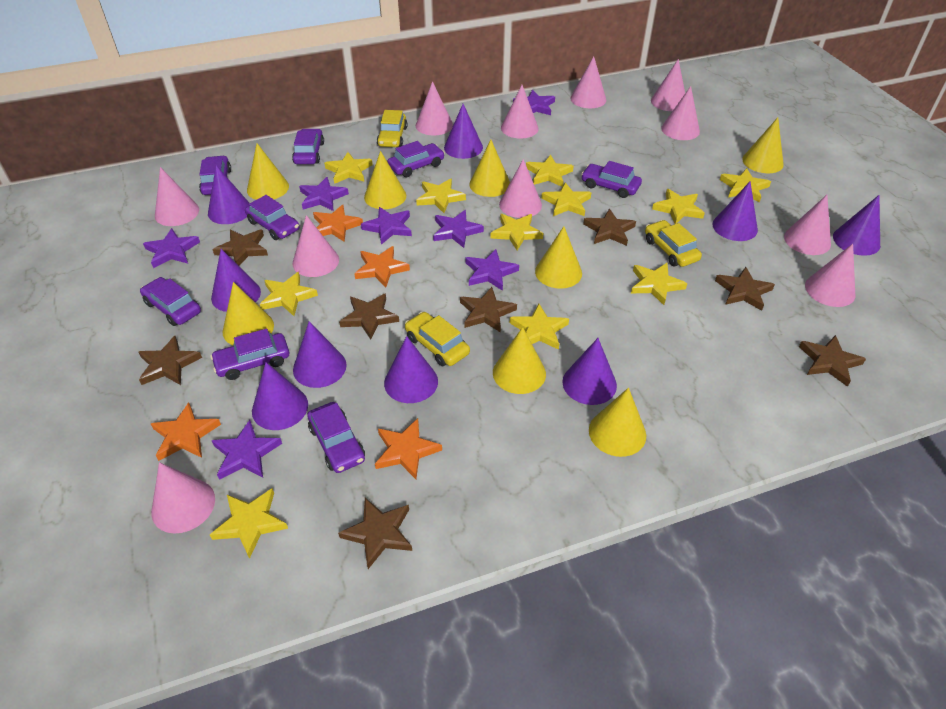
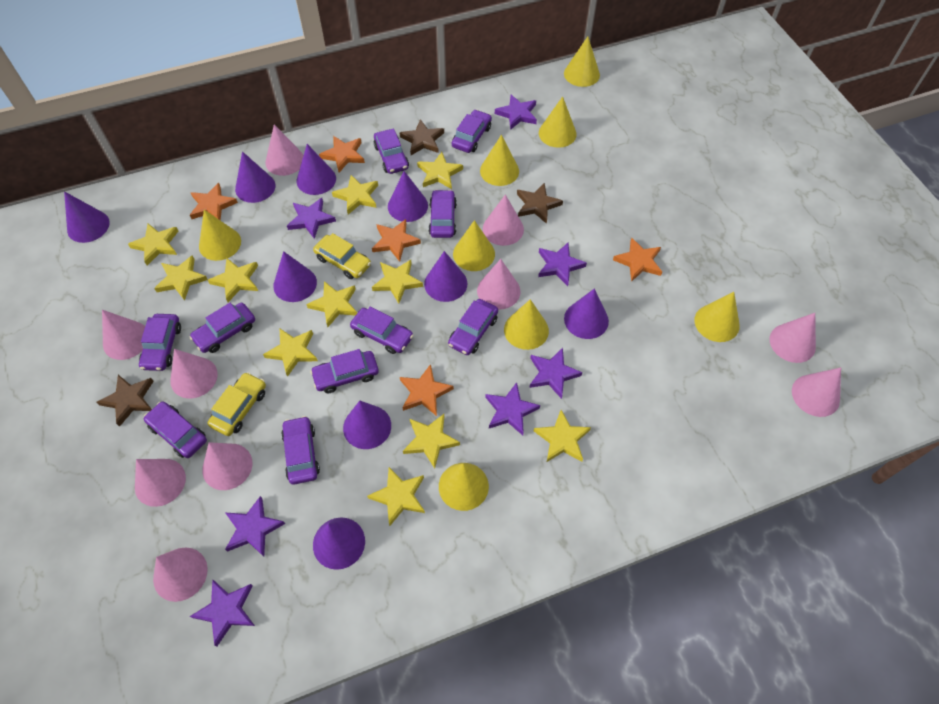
brown star: [138,336,202,385] [212,229,268,266] [338,498,412,569] [339,293,399,340] [460,287,517,333] [583,209,636,246] [715,267,775,311] [799,335,866,387] = 8 -> [97,375,154,427] [400,119,444,155] [517,183,563,224] = 3
orange star: [151,403,221,461] [313,205,363,242] [354,246,410,288] [375,418,442,479] = 4 -> [190,183,238,220] [319,136,365,172] [372,219,421,262] [400,364,454,416] [613,238,662,282] = 5
pink cone: [151,462,215,533] [155,167,199,226] [292,215,339,277] [416,81,453,135] [499,159,542,218] [501,85,539,139] [570,56,606,108] [651,59,685,111] [661,86,700,140] [784,195,831,255] [805,244,856,307] = 11 -> [102,310,145,360] [135,459,186,507] [153,547,208,602] [170,349,218,399] [202,442,252,490] [265,125,304,176] [477,259,521,310] [483,194,524,246] [770,313,816,363] [792,368,841,417] = 10
purple car: [140,277,201,326] [199,156,231,195] [210,328,289,380] [245,195,300,240] [292,129,324,164] [307,402,365,473] [387,141,445,177] [581,161,642,198] = 8 -> [139,314,181,371] [144,401,207,458] [189,303,255,353] [281,416,320,485] [310,349,379,393] [350,307,414,354] [374,129,409,174] [429,190,457,238] [448,299,498,355] [452,110,492,153] = 10
yellow car: [377,110,407,147] [405,312,470,366] [645,220,702,267] = 3 -> [208,372,266,436] [313,233,371,279] = 2

